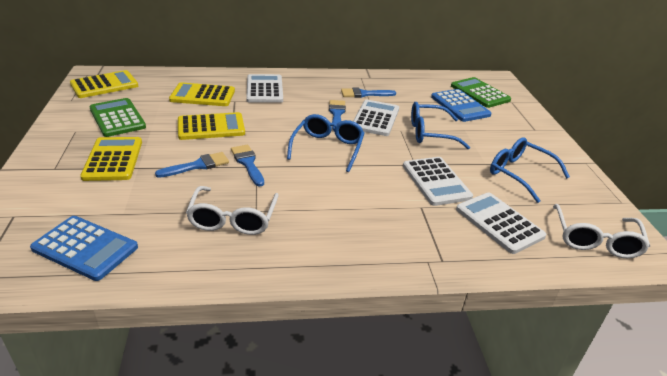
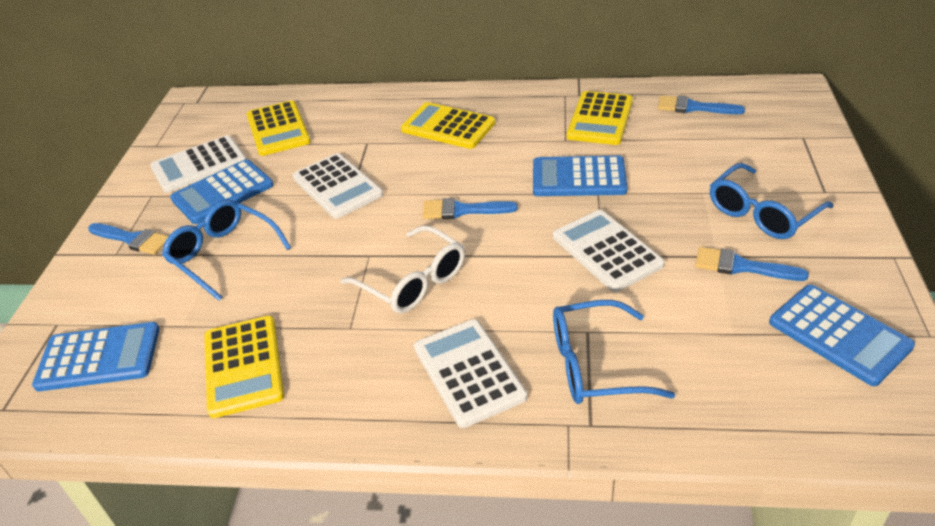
blue calculator: [30,216,138,281] [431,89,492,122] = 2 -> [32,322,160,392] [170,159,274,224] [533,156,628,196] [769,285,915,386] = 4
green calculator: [89,98,146,137] [451,77,511,108] = 2 -> none = 0
white glasses: [186,186,279,235] [553,204,650,258] = 2 -> [341,226,465,313] = 1

